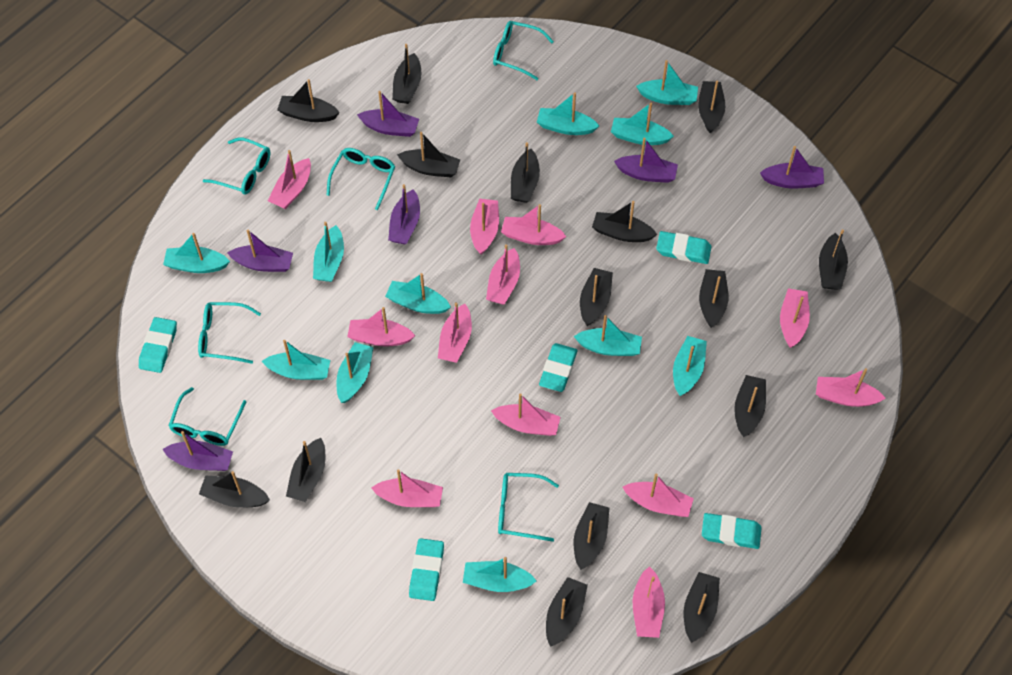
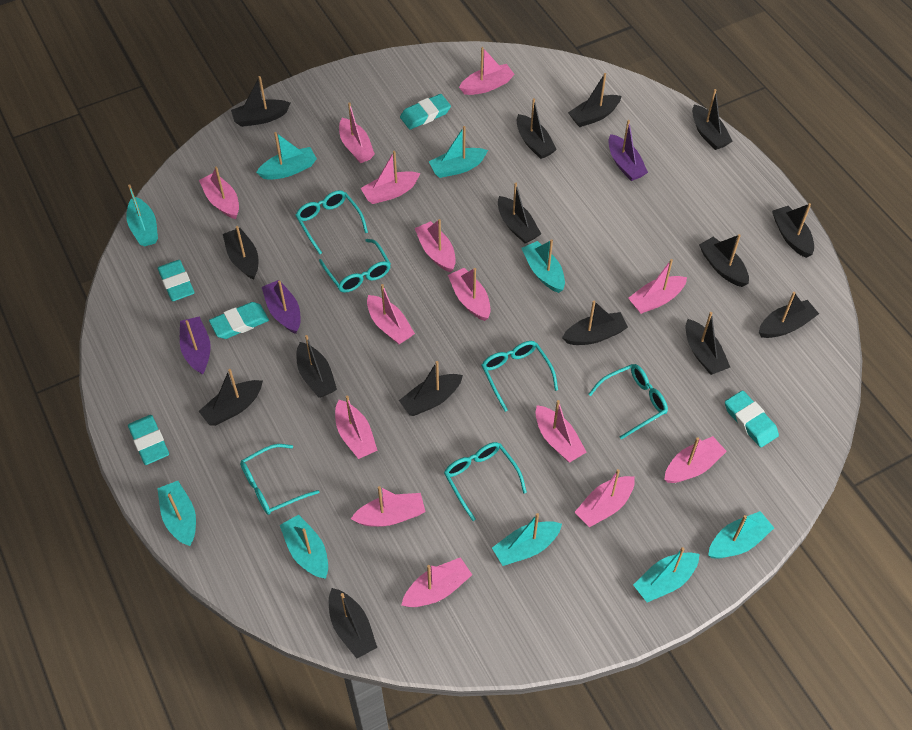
pink boat: [268,150,311,209] [347,307,415,346] [371,469,443,507] [438,302,472,363] [470,199,499,255] [486,244,520,304] [491,393,561,436] [501,204,567,245] [623,474,694,517] [633,566,665,638] [780,289,810,348] [816,368,886,407] = 12 -> [199,167,239,219] [335,396,378,459] [339,102,375,163] [351,486,426,527] [361,151,420,204] [367,284,415,344] [401,557,472,607] [415,219,456,272] [448,268,490,321] [459,47,515,95] [536,400,587,462] [575,469,635,527] [628,259,687,314] [664,436,727,483] = 14
purple boat: [162,431,233,471] [227,230,293,272] [357,91,419,137] [388,184,420,245] [614,137,678,183] [760,146,824,188] = 6 -> [180,316,211,375] [262,280,301,334] [609,120,648,181] = 3
turquoise boat: [163,233,230,273] [262,340,331,380] [313,222,344,282] [337,342,374,403] [385,273,451,314] [463,557,537,592] [537,92,599,135] [574,315,642,356] [611,103,674,145] [636,60,698,105] [673,336,707,396] = 11 -> [126,184,158,247] [157,481,196,546] [256,132,317,180] [280,514,328,579] [428,126,488,178] [492,513,562,566] [521,239,565,293] [633,547,700,602] [708,511,774,559] = 9

